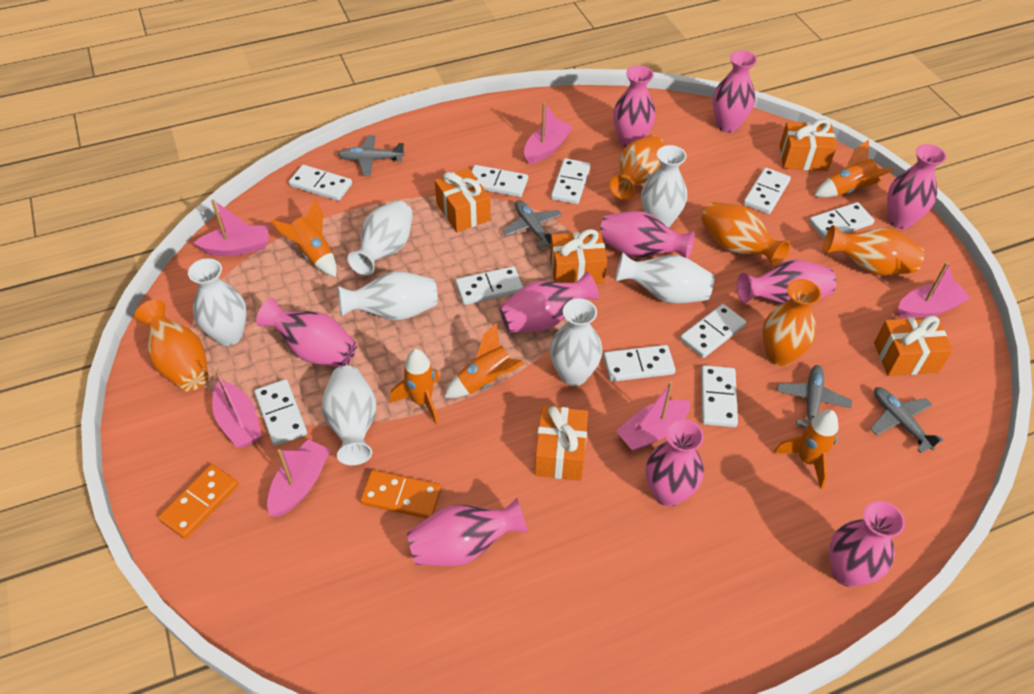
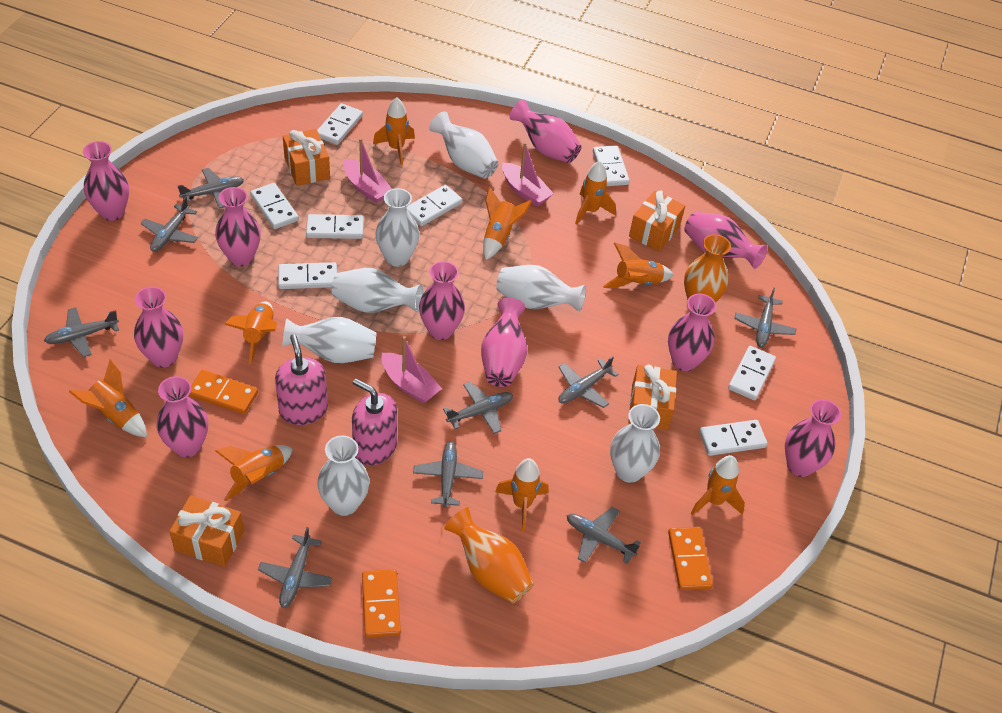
grey plane: [338,135,405,176] [502,200,562,249] [777,365,852,427] [870,387,943,453] = 4 -> [44,307,119,357] [141,197,198,252] [178,168,244,209] [258,527,333,608] [413,441,483,508] [443,382,513,434] [558,356,619,408] [567,507,641,564] [734,288,796,347] = 9
orange domino: [158,464,239,539] [360,470,441,518] = 2 -> [189,370,258,414] [362,569,401,638] [668,527,713,590] = 3
orange gift: [435,168,491,233] [535,406,588,481] [550,229,607,284] [780,119,837,171] [874,316,953,376] = 5 -> [169,495,244,567] [283,129,330,186] [628,365,677,430] [629,191,685,252] = 4
orange rocket: [271,199,337,277] [390,349,440,425] [444,323,525,398] [774,410,839,489] [814,140,894,198] = 5 -> [69,359,147,437] [215,445,293,501] [224,301,277,364] [373,97,415,165] [483,187,532,260] [495,458,549,531] [575,161,616,225] [603,243,674,288] [691,455,745,515] = 9
orange vase: [134,300,209,392] [609,135,665,200] [701,202,790,267] [762,279,821,366] [823,225,924,276] = 5 -> [444,507,534,604] [684,234,731,303] = 2
pink boat: [194,199,269,256] [212,369,262,448] [267,440,331,517] [524,102,573,164] [616,381,691,452] [898,262,971,319] = 6 -> [343,138,392,203] [381,336,442,404] [502,142,554,207] = 3
pink soap dispenser: none = 0 -> [275,334,328,425] [352,379,397,466] = 2
white domino: [254,379,307,446] [289,165,352,201] [455,266,523,305] [471,165,528,197] [551,158,591,204] [603,345,676,382] [680,304,746,358] [701,365,738,427] [743,168,791,214] [809,202,874,240] = 10 -> [250,183,299,229] [278,262,337,289] [306,214,364,239] [317,103,363,145] [406,185,462,226] [593,145,630,186] [699,420,767,456] [728,346,776,400] = 8

